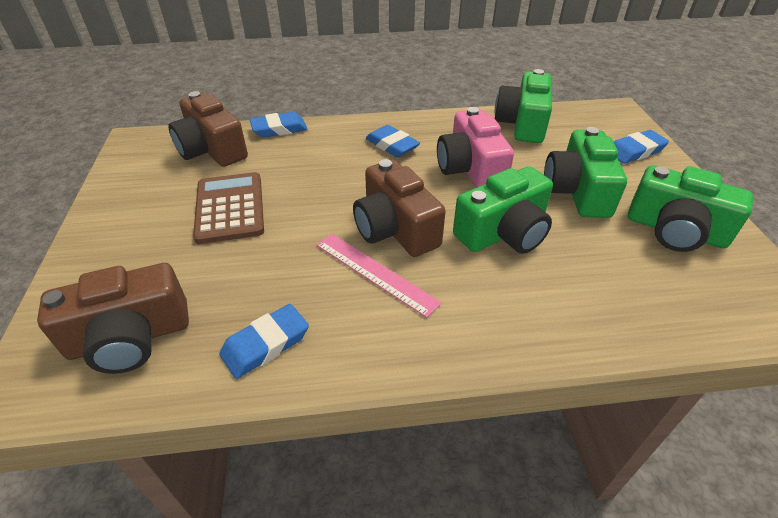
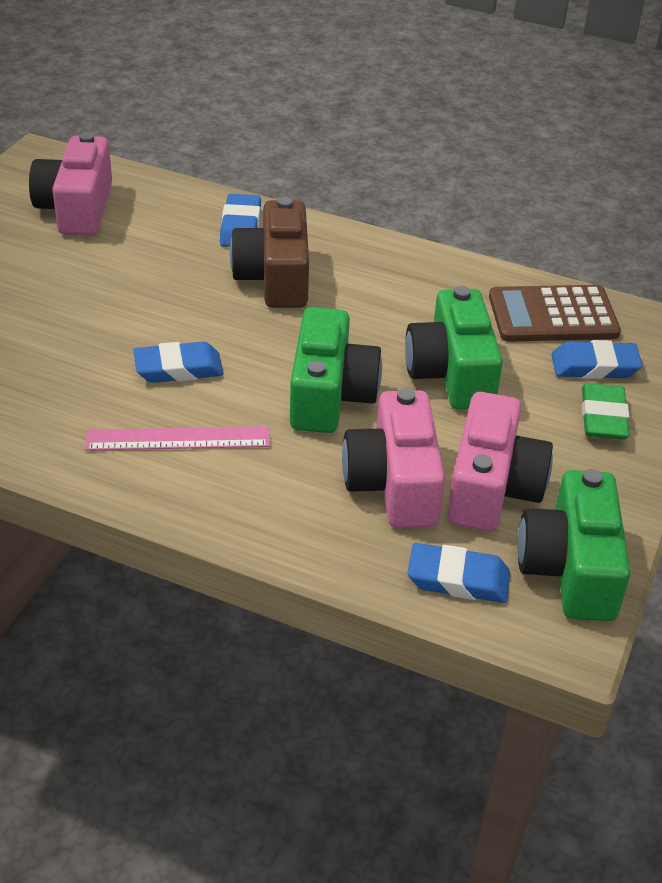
brown camera: [37,263,189,374] [168,91,248,167] [353,159,446,257] = 3 -> [230,197,309,308] = 1
green camera: [453,166,553,254] [495,69,552,143] [544,127,627,218] [628,165,753,252] = 4 -> [290,307,382,433] [405,286,503,410] [517,469,631,621] = 3
green eraser: none = 0 -> [582,383,629,439] = 1
pink camera: [437,107,514,188] = 1 -> [29,132,112,236] [342,388,445,528] [447,392,553,531] = 3

